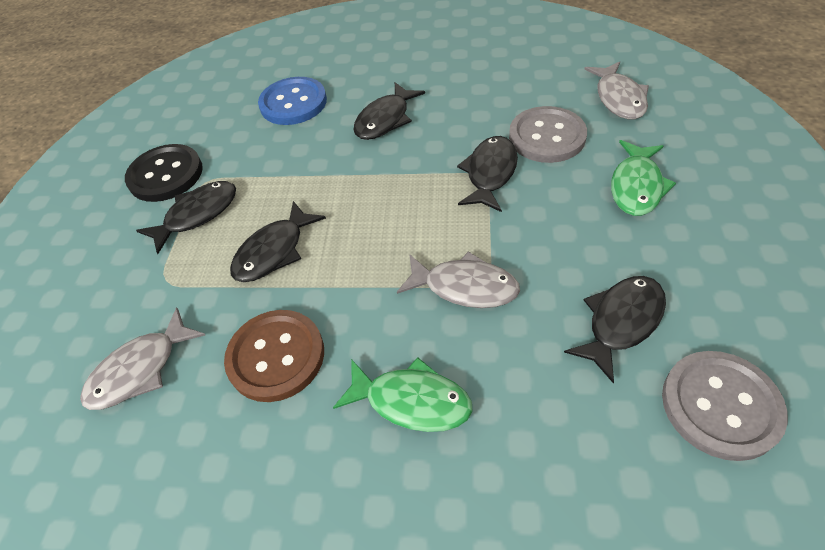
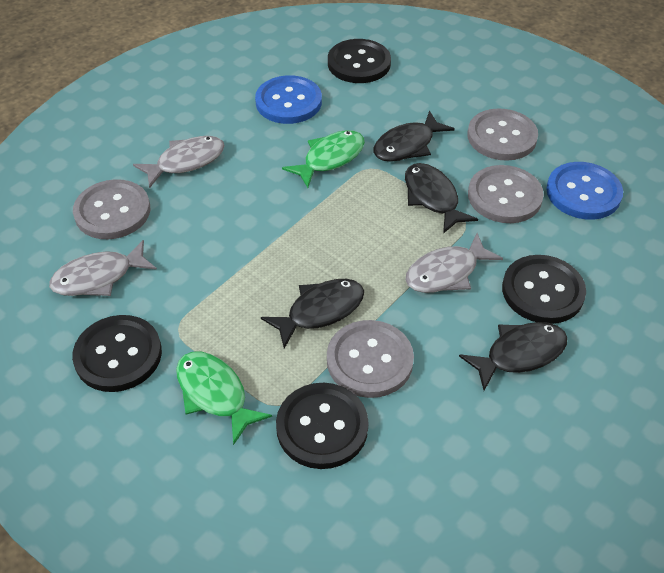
black button: [125,144,203,202] = 1 -> [72,315,162,392] [276,383,369,469] [328,39,391,83] [502,255,586,324] = 4
black fish: [136,181,236,254] [230,201,326,282] [353,82,425,140] [457,136,518,212] [564,276,666,383] = 5 -> [261,279,364,349] [374,111,455,162] [405,163,478,234] [459,322,567,390] = 4
blue button: [258,77,327,125] = 1 -> [255,75,322,124] [546,162,623,220] = 2
brown button: [224,310,324,402] = 1 -> none = 0
grey button: [509,106,587,163] [662,351,788,461] = 2 -> [73,179,150,239] [327,320,414,398] [468,108,538,161] [468,165,544,223] = 4

